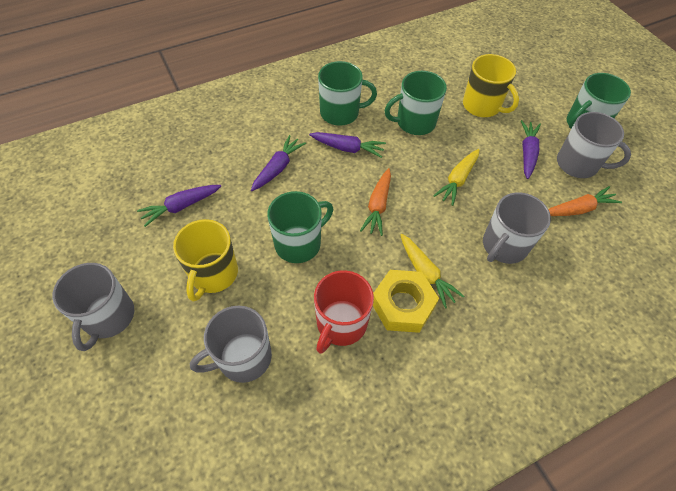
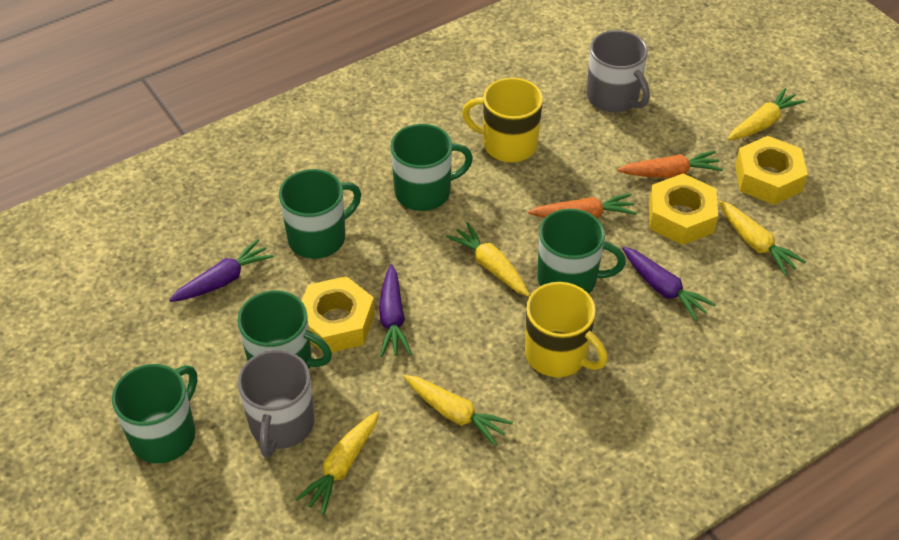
green mug: [267,191,333,263] [318,61,377,126] [384,71,447,135] [567,73,631,129] = 4 -> [112,364,197,463] [237,290,332,369] [279,169,361,259] [390,124,473,211] [537,209,626,294] = 5
grey mug: [52,263,134,351] [190,306,272,383] [483,192,551,264] [557,112,631,178] = 4 -> [238,350,315,458] [587,30,650,112] = 2
purple carrot: [137,185,221,227] [251,135,306,191] [309,132,386,158] [521,120,541,179] = 4 -> [169,239,274,302] [379,264,412,357] [622,246,716,321] = 3
red mug: [314,270,374,354] = 1 -> none = 0
yellow carrot: [400,234,465,308] [433,149,480,206] = 2 -> [295,412,379,515] [404,375,513,446] [446,222,530,297] [719,201,806,276] [728,88,805,140] = 5
yellow nut: [373,270,439,333] = 1 -> [302,276,375,352] [649,173,718,245] [735,136,808,205] = 3

